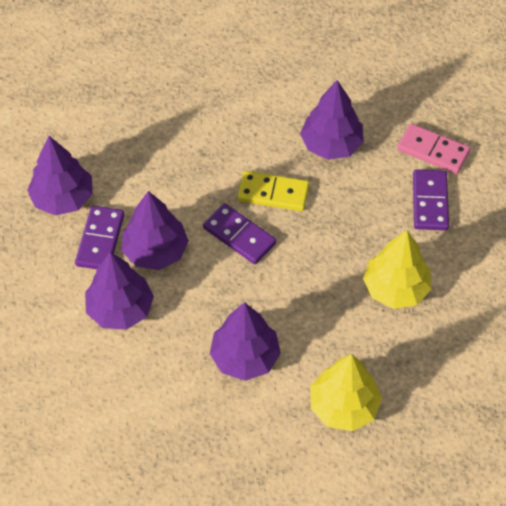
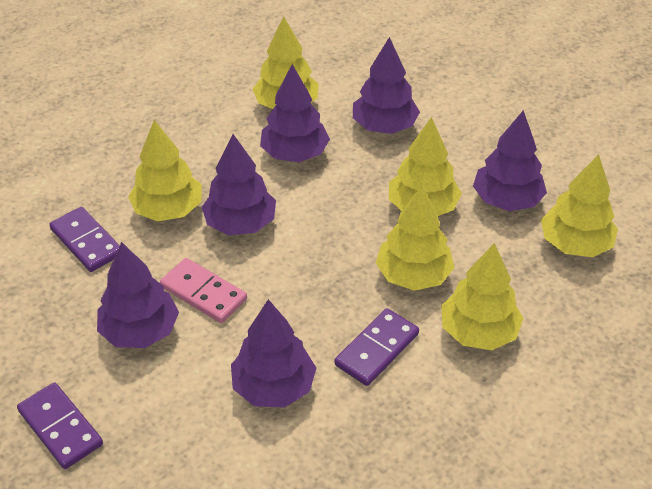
purple tree: [27,136,93,216] [85,252,154,330] [122,191,189,270] [210,302,281,381] [300,80,364,160] = 5 -> [97,242,179,348] [202,134,276,235] [231,299,316,408] [260,64,330,162] [353,37,420,134] [473,110,547,211] = 6
yellow domino: [237,171,310,211] = 1 -> none = 0
yellow tree: [311,354,382,431] [363,230,432,309] = 2 -> [128,120,202,221] [253,16,319,109] [376,186,455,291] [389,117,462,216] [441,243,523,350] [541,154,618,257] = 6

